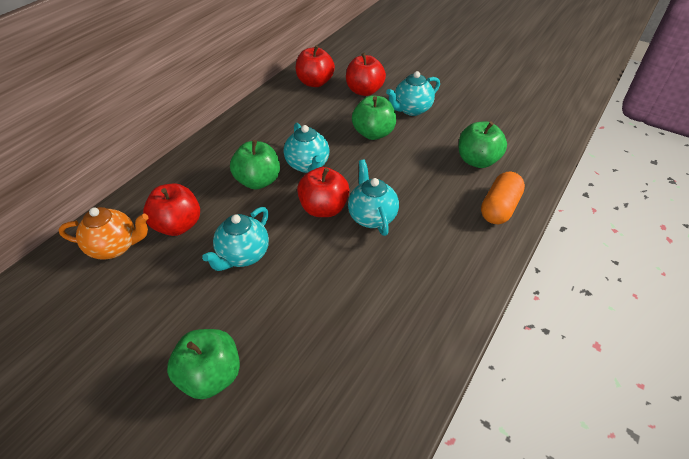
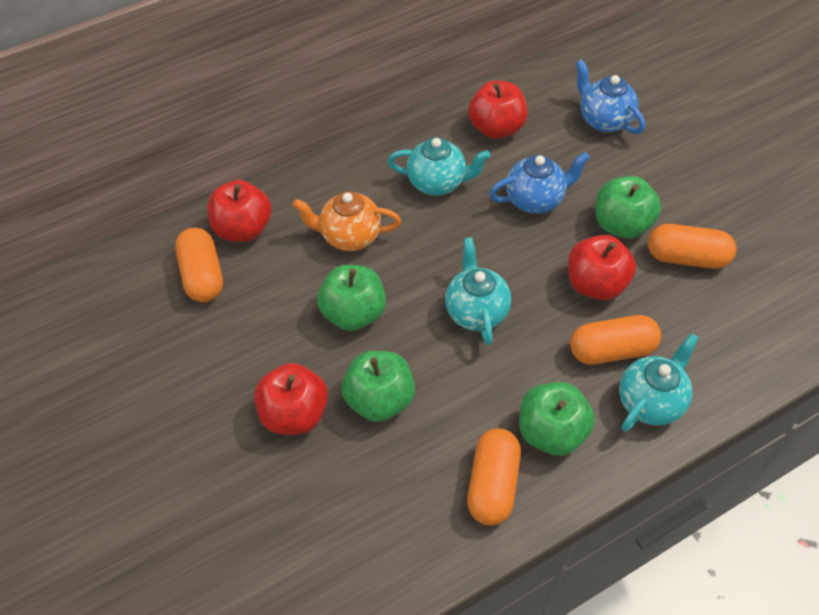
blue teapot: none = 0 -> [489,152,590,214] [576,59,645,134] = 2
orange capsule: [481,172,525,224] = 1 -> [175,228,223,302] [467,428,521,526] [570,315,661,365] [648,224,736,269] = 4
turquoise teapot: [202,207,269,271] [284,123,329,173] [348,160,399,236] [386,71,440,116] = 4 -> [388,138,490,195] [445,238,511,345] [619,333,699,432] = 3

